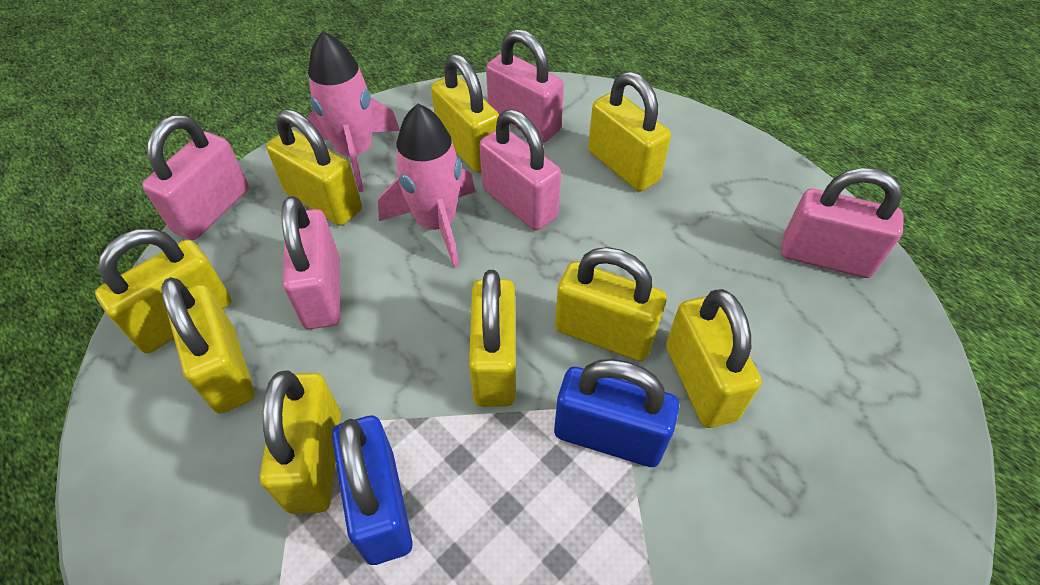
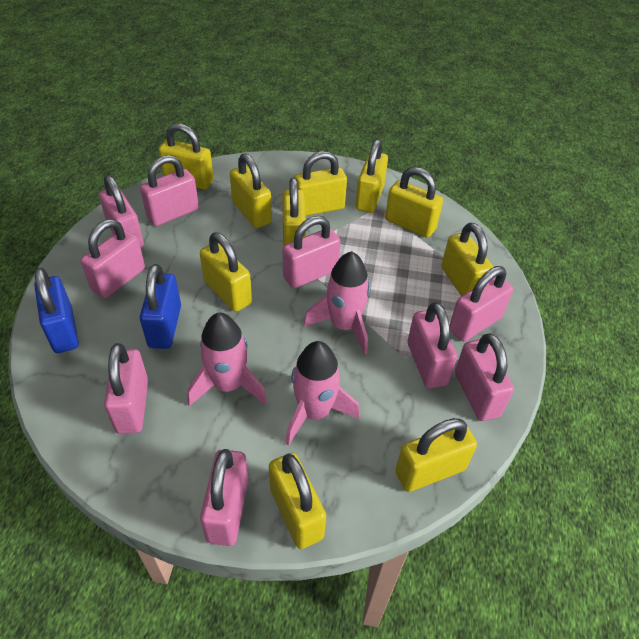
pink padlock: [142,115,249,240] [281,196,341,329] [480,109,561,230] [486,29,564,142] [781,168,903,278] = 5 -> [80,219,145,298] [99,175,144,248] [104,343,148,434] [140,155,199,226] [200,449,249,546] [283,216,341,288] [407,302,457,388] [450,266,513,341] [455,333,514,421] = 9
pink rocket: [307,31,400,192] [378,103,475,268] = 2 -> [187,313,267,406] [285,341,360,446] [304,251,370,355] = 3
yellow padlock: [95,229,231,353] [161,277,255,414] [260,371,341,514] [267,109,362,226] [431,54,499,173] [469,270,516,407] [555,247,666,361] [588,71,671,191] [666,289,762,428] = 9 -> [159,123,214,190] [200,232,252,312] [230,153,272,228] [269,453,326,549] [282,178,306,246] [294,151,347,216] [355,139,388,213] [385,167,443,238] [395,418,477,492] [441,223,493,296] = 10

